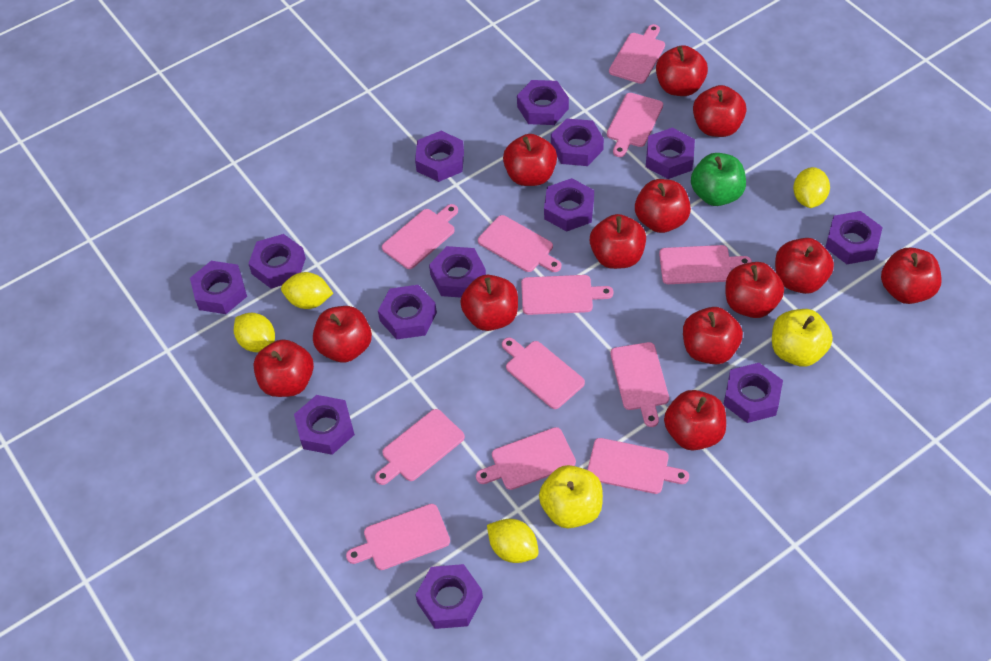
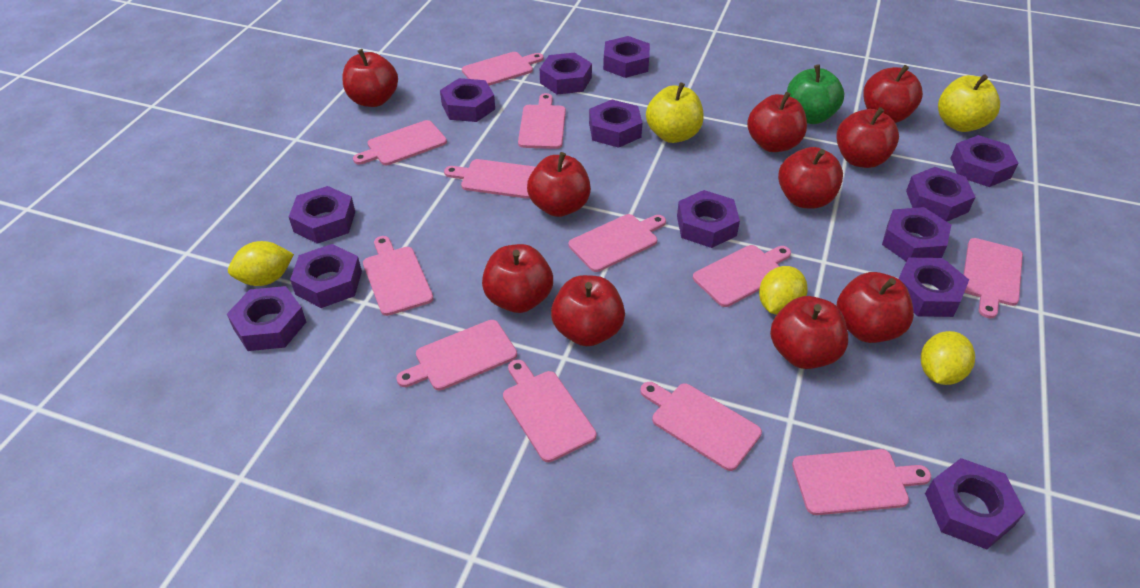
red apple: [253,339,314,397] [313,306,372,363] [460,275,518,331] [503,134,557,186] [590,214,646,269] [635,179,691,233] [656,45,708,96] [664,390,726,450] [683,307,743,364] [693,85,747,137] [725,262,784,318] [775,238,834,294] [881,248,942,304] = 13 -> [342,49,398,107] [482,244,553,313] [527,152,591,217] [551,275,625,346] [747,92,807,152] [770,296,848,369] [778,147,843,209] [836,107,899,168] [836,272,914,343] [863,65,923,123] = 10
yellow lemon: [234,313,275,352] [281,272,333,309] [487,519,539,563] [793,167,830,208] = 4 -> [228,241,294,286] [759,266,808,315] [921,331,975,385] = 3

